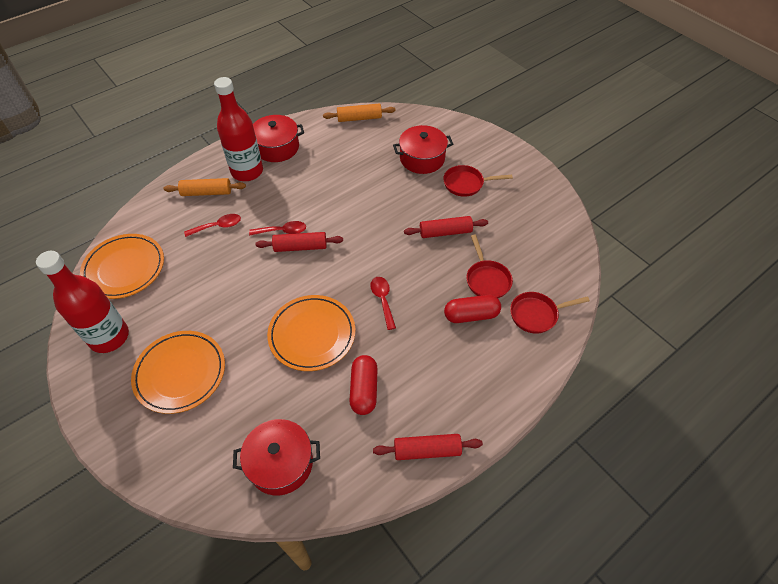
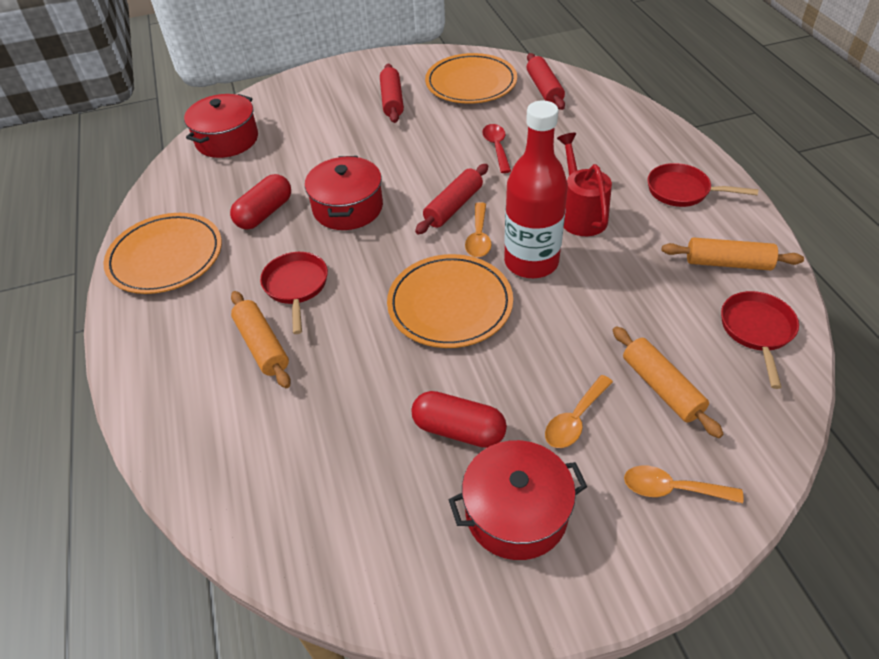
orange rolling pin: [163,178,246,196] [323,103,396,122] = 2 -> [231,291,291,388] [613,326,724,438] [661,237,804,270] = 3
orange spoon: none = 0 -> [465,202,492,257] [545,375,613,448] [624,465,744,503] = 3
red bottle: [36,251,129,353] [214,77,263,181] = 2 -> [504,101,568,278] = 1
red spoon: [184,214,241,237] [249,221,306,236] [370,277,396,330] = 3 -> [482,124,511,173] = 1
red watering can: none = 0 -> [557,133,612,236] = 1

